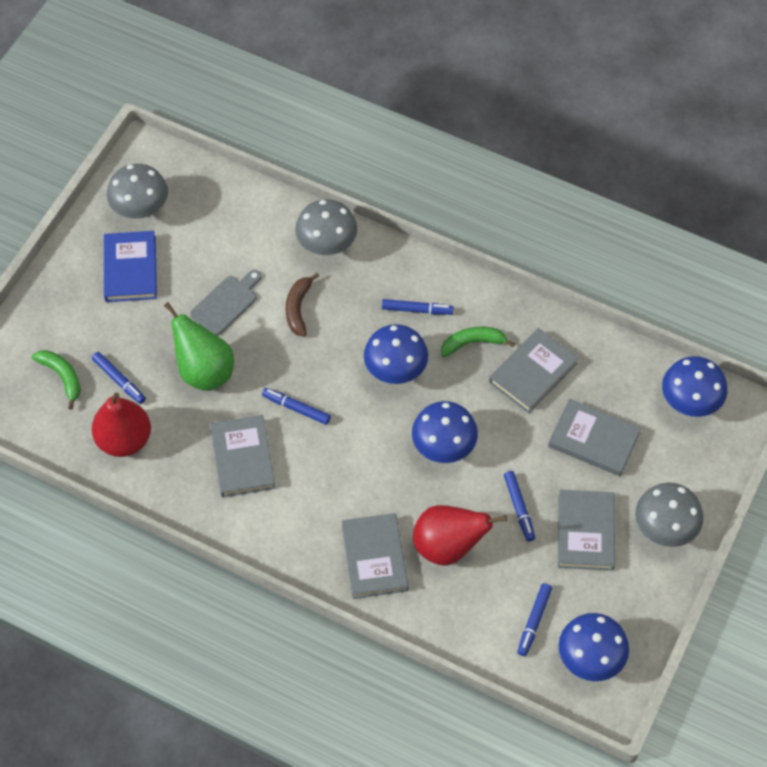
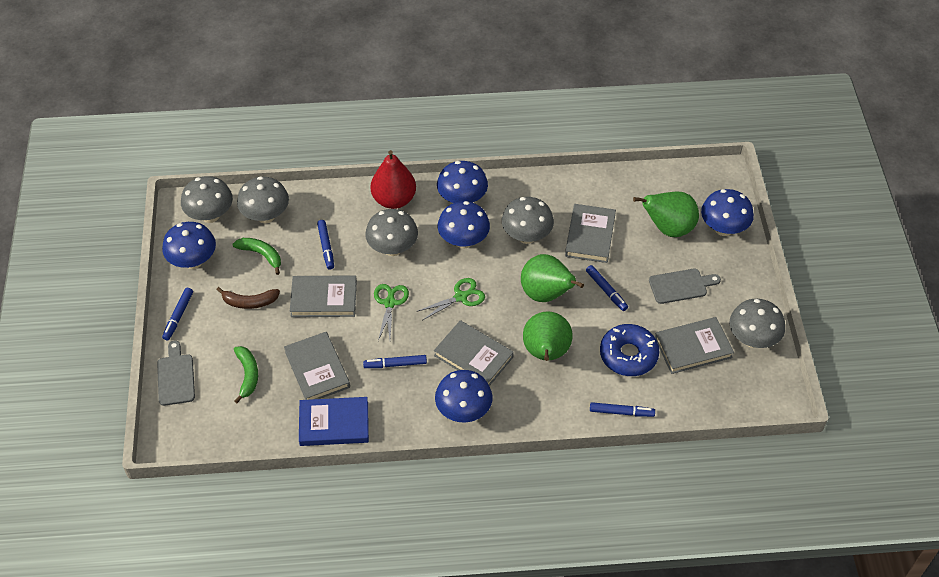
blue donut: none = 0 -> [600,324,660,376] = 1
blue mushroom: [364,324,428,384] [412,401,478,463] [559,613,629,681] [662,356,727,417] = 4 -> [162,222,216,269] [435,370,493,423] [437,161,488,203] [438,201,490,249] [701,189,754,236] = 5
green pear: [164,302,234,391] = 1 -> [521,254,584,302] [523,311,572,361] [633,192,699,237] = 3
green scissors: none = 0 -> [374,284,409,341] [416,278,485,320] = 2
grey cutting board: [190,270,262,336] = 1 -> [157,341,195,406] [649,269,721,304] = 2
grey mushroom: [107,164,168,219] [295,199,357,255] [635,483,703,547] = 3 -> [181,176,233,223] [237,176,289,223] [365,209,418,256] [502,197,554,244] [730,299,785,348] = 5
red pear: [92,392,151,457] [413,505,507,565] = 2 -> [371,150,416,209] = 1

